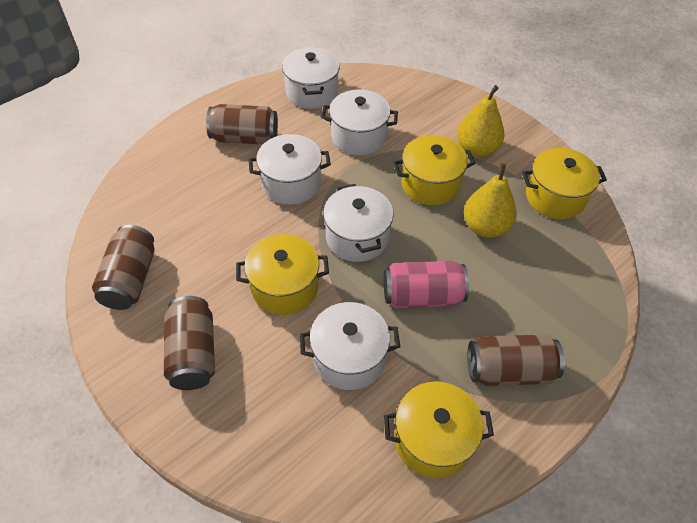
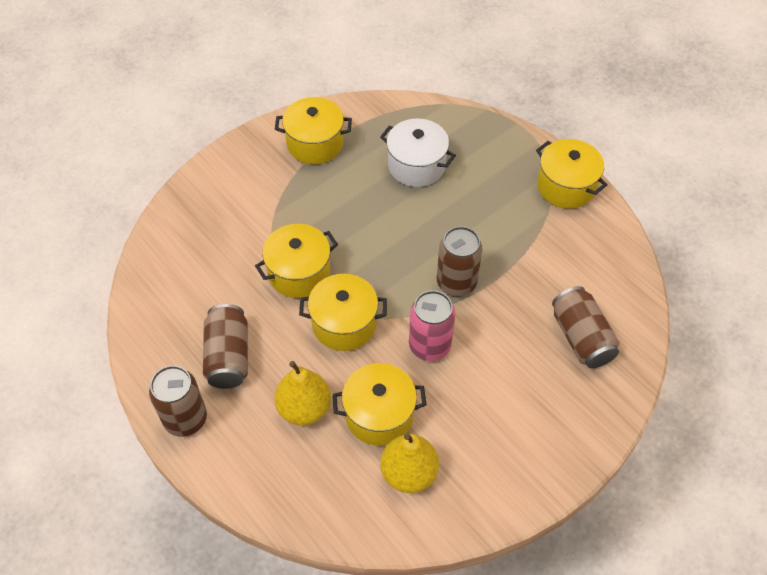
white pot: [249,134,331,205] [282,47,340,109] [300,302,400,390] [321,89,398,155] [323,184,393,262] = 5 -> [380,118,456,187] = 1
yellow pot: [236,234,329,315] [384,381,494,478] [393,135,475,206] [522,148,607,219] = 4 -> [255,224,338,298] [275,97,352,164] [299,274,387,351] [332,363,427,446] [536,139,608,209] = 5

